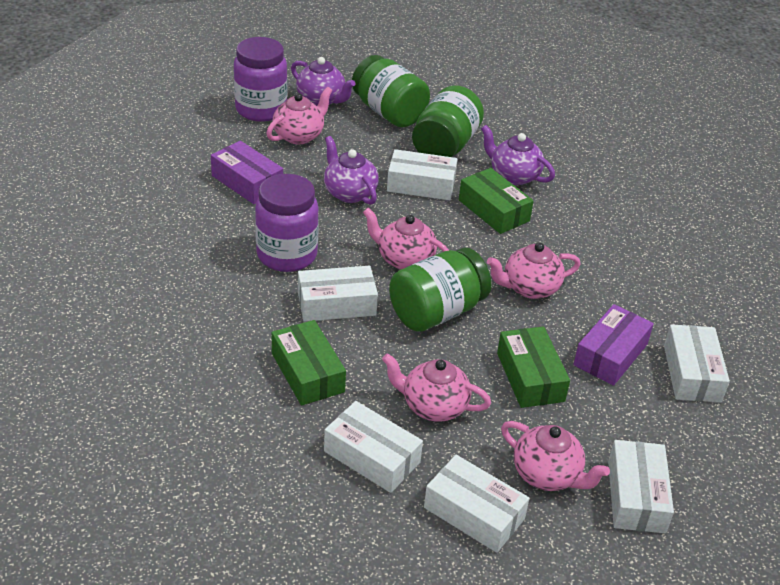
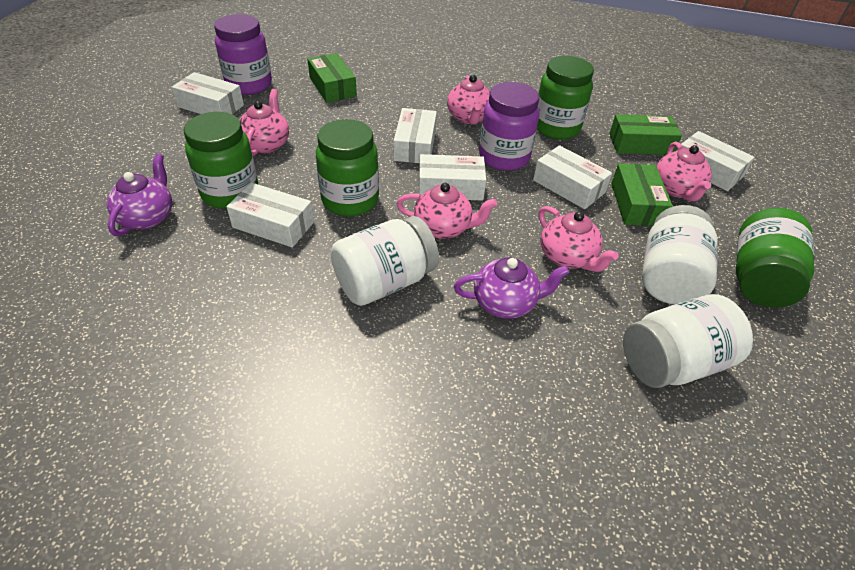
green jar: [352,55,430,127] [389,248,491,332] [412,85,484,157] = 3 -> [184,112,259,209] [316,119,379,216] [537,56,594,139] [736,208,814,308] = 4
purple box: [211,141,283,204] [573,304,654,386] = 2 -> none = 0
purple teapot: [291,57,355,106] [324,136,379,205] [481,125,555,185] = 3 -> [107,154,172,236] [454,257,570,319] = 2
white jar: none = 0 -> [331,216,439,306] [623,294,753,388] [642,205,718,304] = 3

